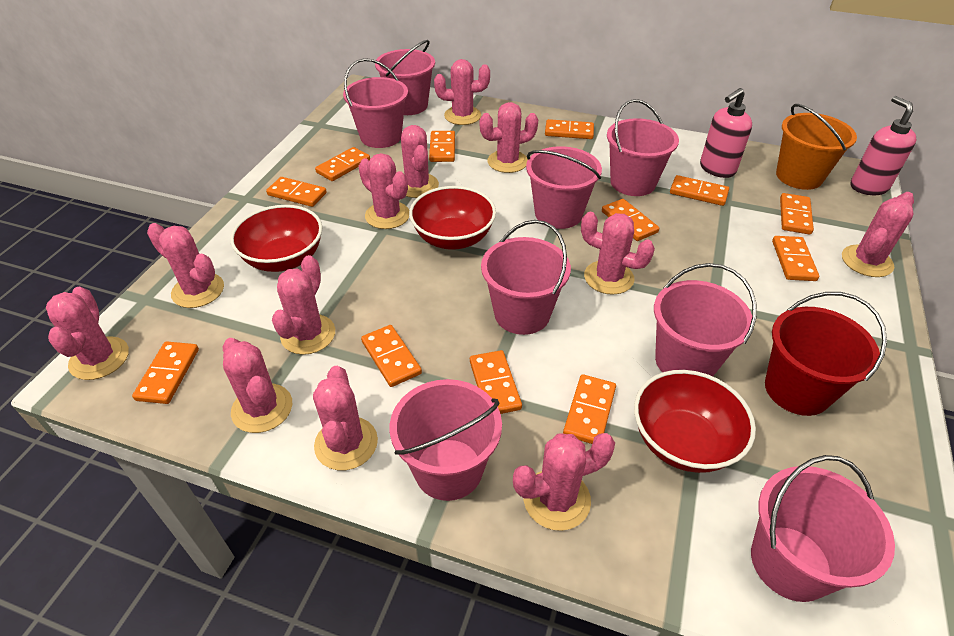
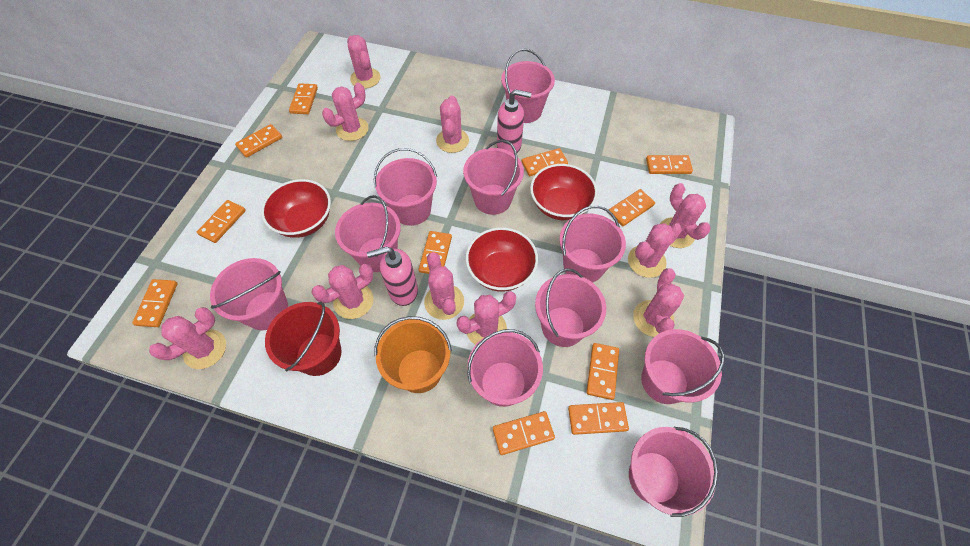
orange domino: [132,341,199,404] [266,177,327,207] [315,147,370,181] [361,325,422,387] [429,131,455,162] [470,350,522,414] [545,119,594,139] [563,374,616,444] [602,199,659,241] [670,175,729,206] [772,236,819,281] [780,193,814,235] = 12 -> [132,279,178,327] [197,200,246,243] [235,124,282,158] [289,83,318,114] [419,231,452,274] [493,411,555,455] [522,148,568,176] [568,402,629,435] [586,343,619,400] [609,189,655,226] [646,155,693,174] = 11
pink bucket: [343,58,408,148] [375,40,435,115] [390,379,502,501] [481,220,571,335] [526,146,602,229] [607,99,679,196] [654,263,757,376] [751,455,895,602] = 8 -> [210,258,289,330] [335,195,401,272] [374,148,437,226] [463,140,524,215] [467,329,543,407] [501,49,555,123] [535,269,606,347] [559,206,626,283] [629,427,718,517] [641,329,725,404] = 10
pink cactus: [46,286,129,380] [147,223,224,308] [223,338,292,433] [272,255,335,355] [313,366,378,470] [358,153,409,229] [401,125,439,198] [434,59,490,125] [480,102,538,173] [513,433,615,531] [581,212,655,295] [842,192,914,277] = 12 -> [149,307,226,369] [311,264,373,319] [322,83,368,141] [347,35,380,89] [424,252,464,320] [436,95,469,153] [457,291,516,345] [628,223,682,278] [633,268,684,337] [660,183,711,248] = 10

